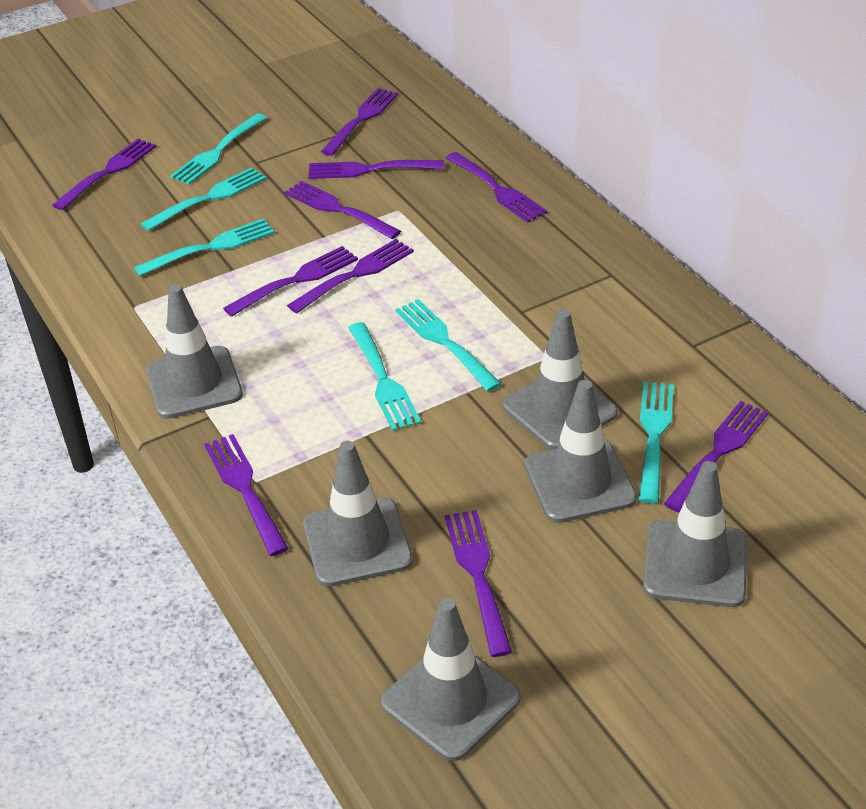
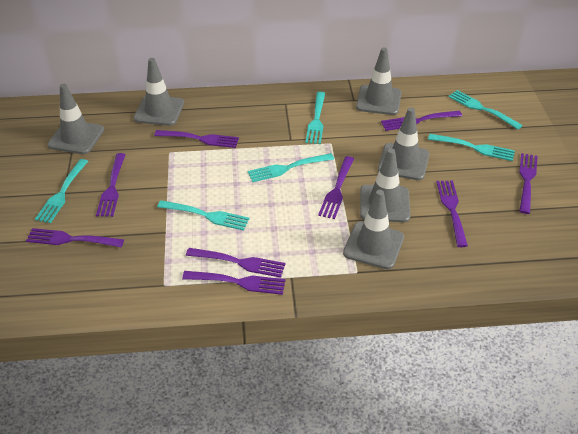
purple fork: [52,139,156,210] [204,434,289,556] [223,246,358,317] [284,181,401,239] [287,239,414,313] [308,160,444,179] [321,88,398,156] [445,510,512,657] [446,152,547,222] [664,401,768,513] = 10 -> [26,228,124,247] [96,153,126,217] [154,130,239,148] [182,271,286,295] [186,248,285,278] [318,156,354,219] [381,111,462,131] [436,181,468,247] [519,153,537,214] = 9

